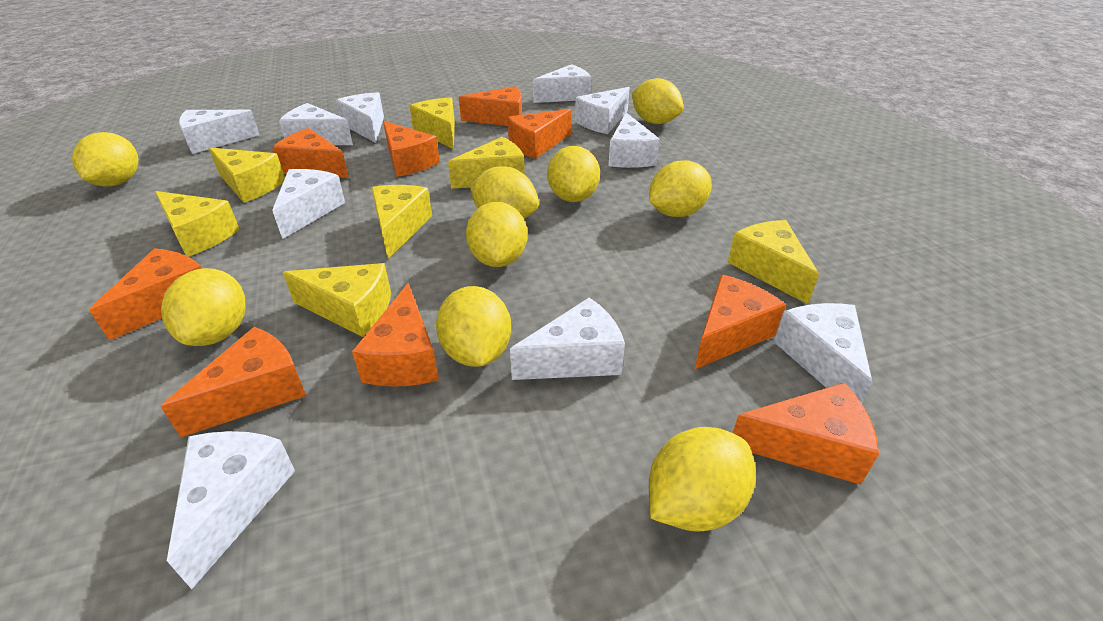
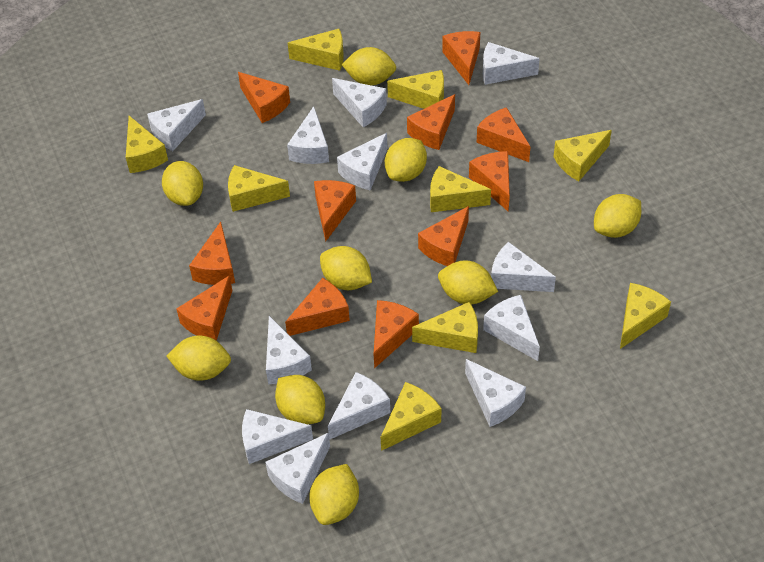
orange cheese: [89,248,202,341] [160,327,306,437] [272,128,349,178] [352,283,439,387] [383,121,440,177] [459,86,522,126] [507,109,571,159] [694,274,786,370] [733,383,879,485] = 9 -> [176,275,232,341] [189,222,235,285] [238,72,290,123] [285,278,350,336] [314,180,356,242] [374,300,419,369] [407,94,455,150] [418,206,469,266] [442,31,480,85] [469,151,510,212] [477,107,531,162] = 11
white cheese: [167,431,295,589] [179,110,260,154] [272,169,345,239] [279,103,353,145] [336,92,384,143] [510,298,625,380] [533,64,591,103] [575,87,630,134] [608,113,660,168] [774,303,873,403] = 10 -> [147,99,206,151] [242,409,313,464] [265,433,330,504] [266,316,312,384] [287,106,329,164] [328,372,390,440] [332,78,387,127] [337,133,388,191] [465,359,526,427] [483,42,540,85] [483,295,540,361] [491,242,556,292] = 12
yellow cheese: [155,191,240,257] [209,147,285,203] [283,263,391,337] [371,185,432,259] [410,97,455,149] [448,137,525,189] [728,220,819,304] = 7 -> [126,116,168,173] [228,165,290,212] [288,29,344,71] [381,382,441,451] [387,70,444,109] [412,302,478,353] [430,166,491,212] [553,130,612,181] [620,283,671,349] = 9

